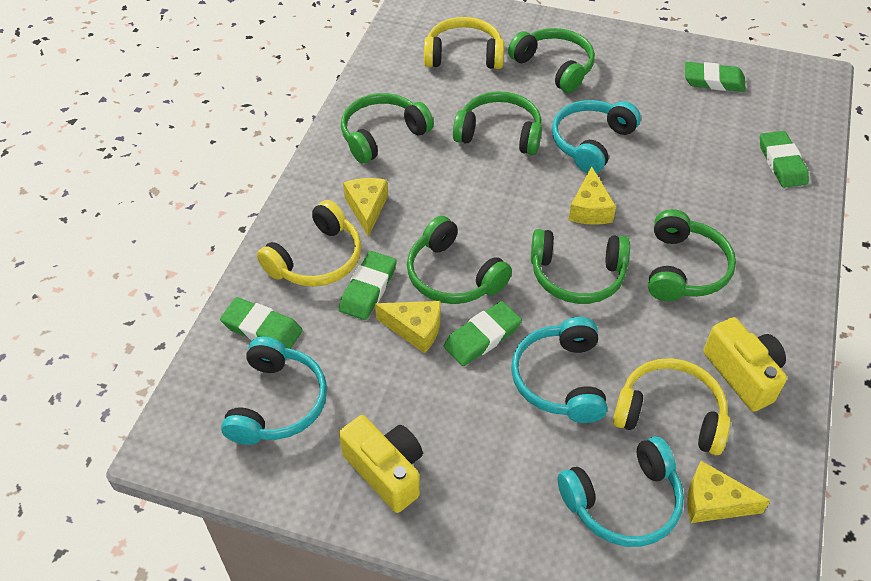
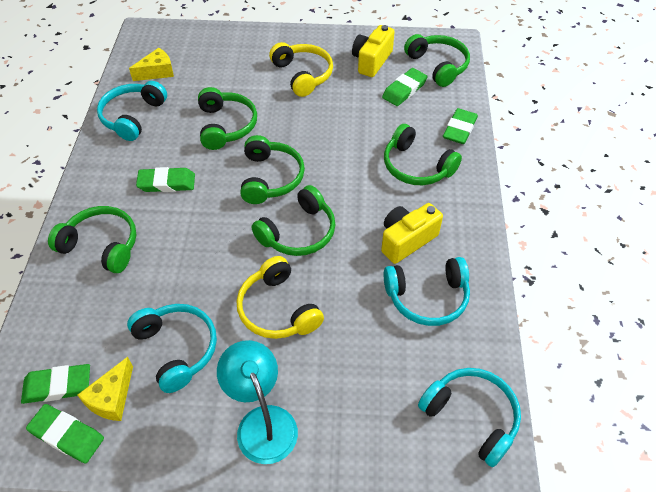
turquoise lamp: none = 0 -> [217,340,298,464] = 1
yellow cheese: [343,178,388,237] [375,301,440,354] [569,166,616,225] [687,461,771,523] = 4 -> [78,357,133,421] [129,48,174,81] = 2
yellow headphones: [257,200,362,287] [424,17,504,69] [613,358,730,455] = 3 -> [237,256,324,339] [269,42,333,97] = 2

